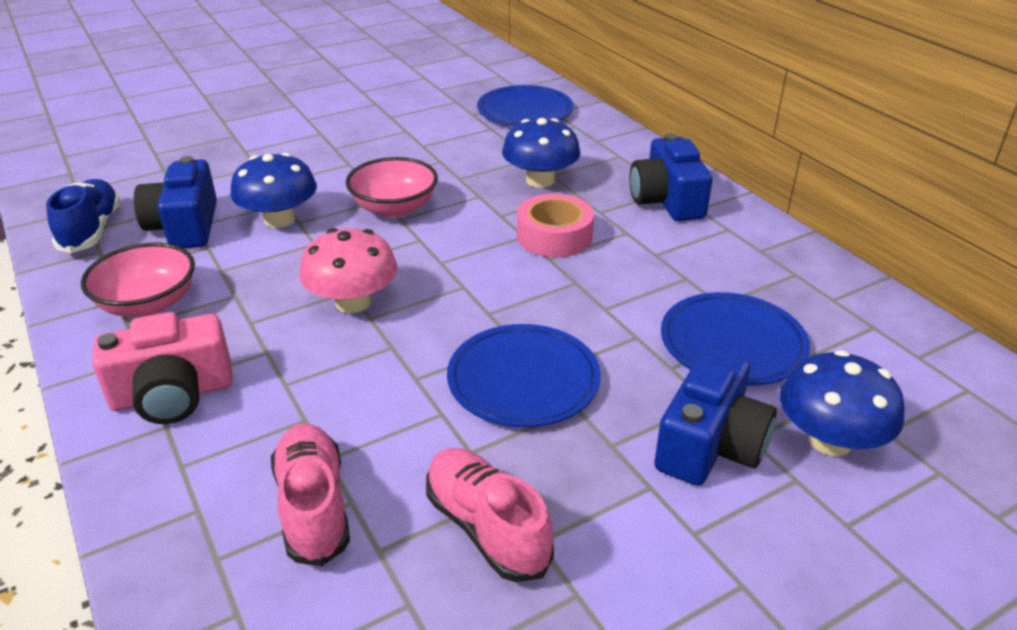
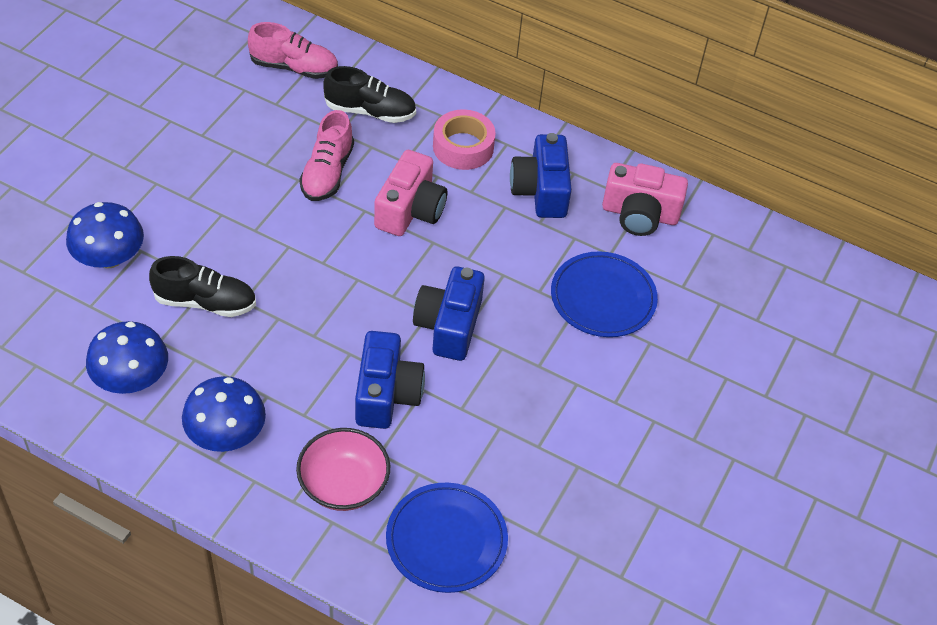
black shoe: none = 0 -> [149,256,256,317] [324,66,416,123] = 2
blue plate: [447,324,601,427] [477,85,573,126] [661,292,810,386] = 3 -> [386,483,508,593] [551,252,658,337] = 2
blue shoe: [46,179,121,253] = 1 -> none = 0
pink bowl: [81,243,195,317] [346,157,438,217] = 2 -> [296,428,390,511] = 1
pink camera: [92,312,233,424] = 1 -> [374,150,447,236] [602,163,688,236] = 2
pink mushroom: [299,228,397,313] = 1 -> none = 0

